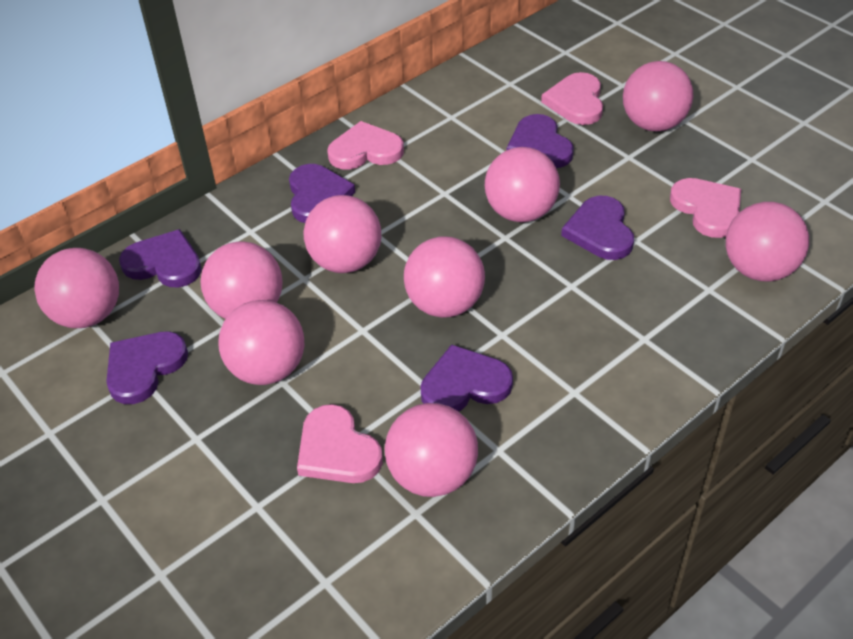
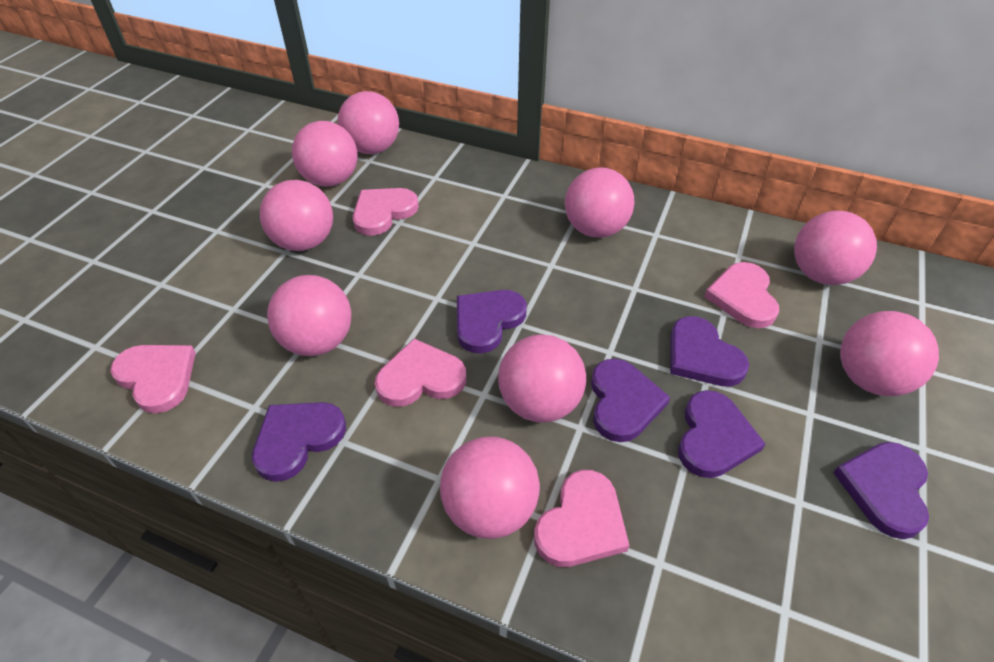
pink heart: [297,404,383,483] [327,121,404,170] [541,72,603,125] [670,178,741,238] = 4 -> [110,345,196,413] [353,188,419,236] [375,339,466,407] [534,470,630,567] [704,262,779,328] = 5

